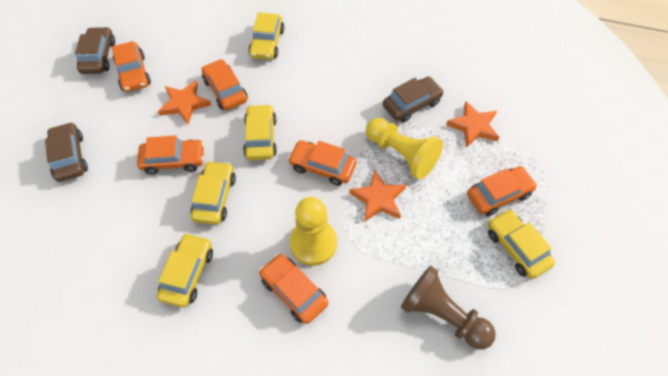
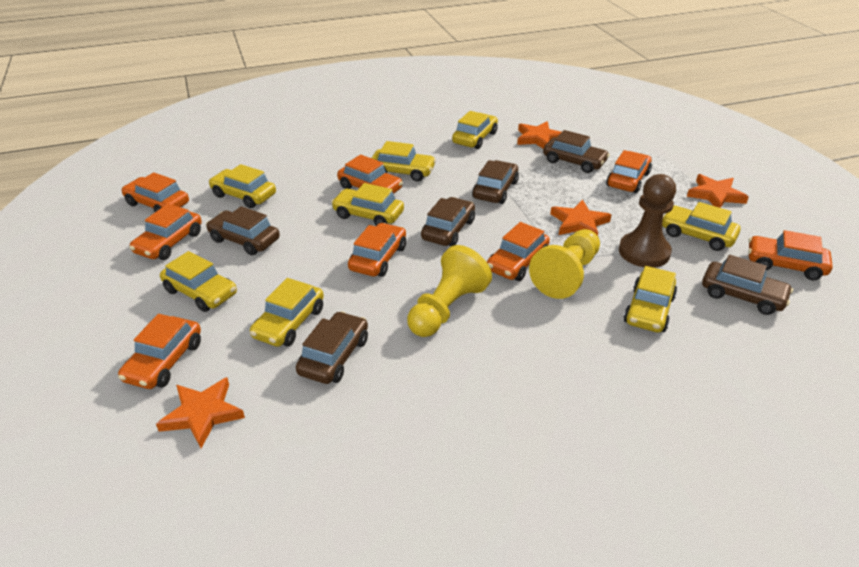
brown car: [45,122,88,182] [75,27,115,74] [383,77,444,122] = 3 -> [206,206,280,255] [296,311,368,384] [421,197,475,246] [472,160,519,204] [543,130,610,173] [702,255,793,315] = 6
orange car: [112,41,151,92] [137,135,204,175] [202,59,248,110] [259,254,328,324] [288,140,356,186] [467,166,537,216] = 6 -> [118,314,201,389] [121,172,189,212] [130,204,202,260] [337,155,403,194] [348,223,406,277] [487,222,550,281] [606,150,652,193] [748,230,833,280] = 8
orange star: [158,80,211,124] [349,170,406,222] [446,101,500,148] = 3 -> [156,377,245,448] [517,121,561,149] [550,200,611,236] [687,174,749,208] = 4
yellow car: [157,233,213,307] [191,161,236,225] [243,104,277,160] [248,12,284,60] [488,209,555,279] = 5 -> [160,251,237,312] [209,164,276,208] [250,278,324,347] [331,183,404,226] [372,141,436,181] [452,111,498,149] [624,266,677,333] [662,202,741,251] = 8

